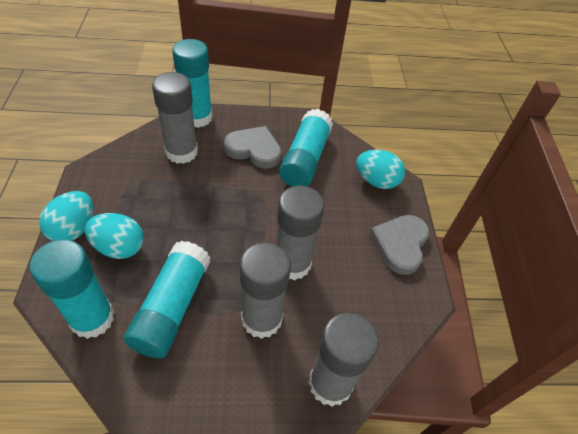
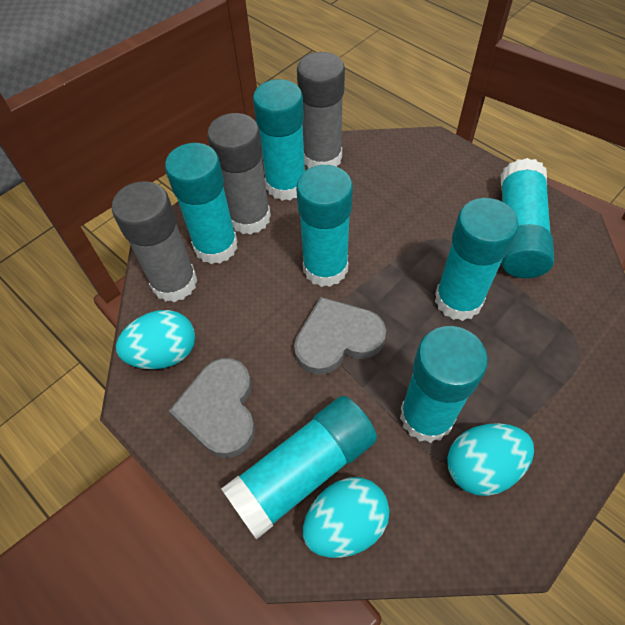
grey glue stick: [152,72,198,164] [240,243,291,339] [276,186,325,280] [309,313,379,407] = 4 -> [112,181,198,302] [207,113,271,235] [297,52,345,169] = 3
turquoise glue stick: [30,239,114,339] [124,241,210,358] [172,39,213,128] [279,109,333,187] = 4 -> [165,143,238,264] [221,396,377,540] [253,79,305,200] [296,165,353,287] [400,326,488,443] [435,198,519,321] [501,158,554,278] = 7

